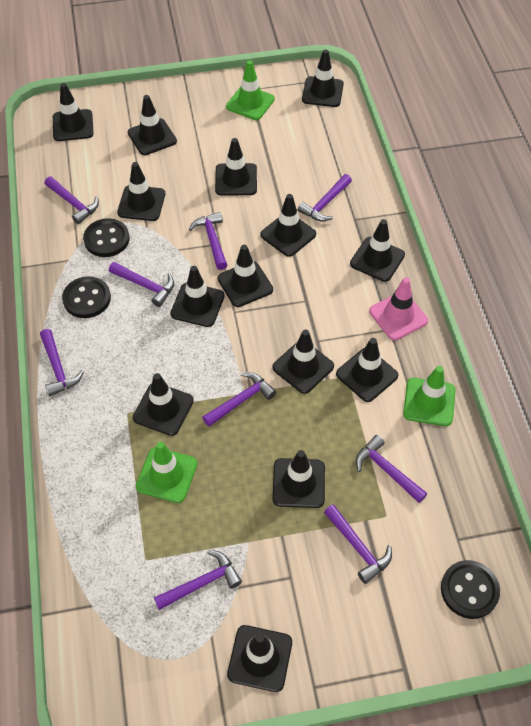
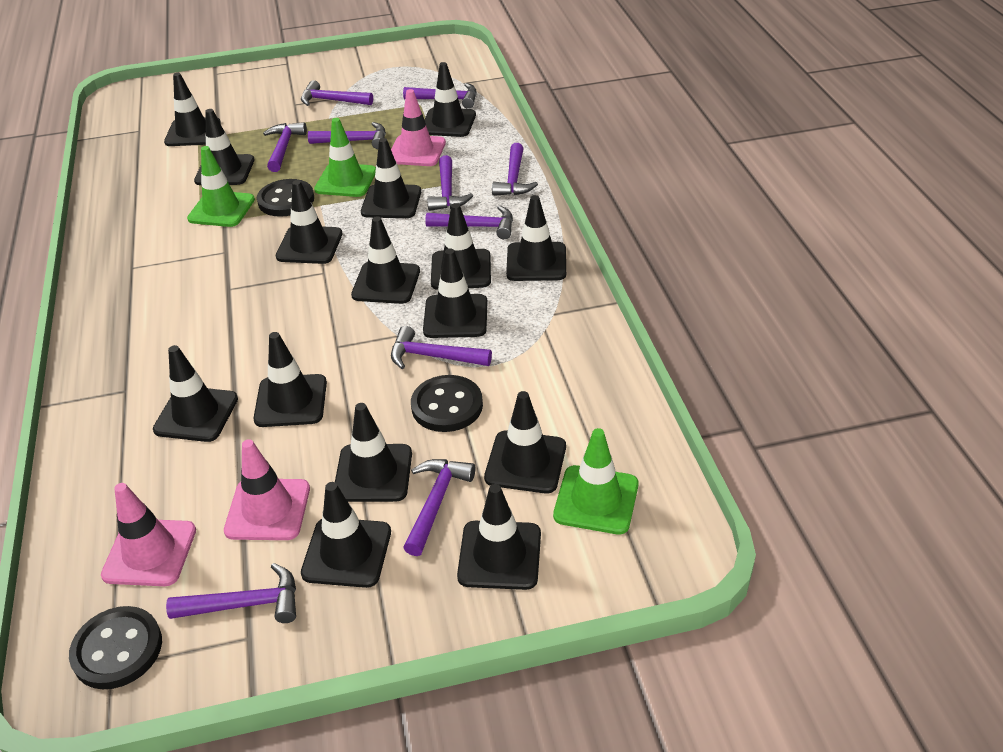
black traffic cone: [53,83,94,141] [117,162,165,221] [128,95,177,155] [133,373,194,436] [170,266,225,327] [215,138,257,196] [218,245,273,307] [227,625,292,692] [260,194,316,257] [272,330,334,394] [273,450,325,508] [302,49,344,107] [336,338,398,402] [350,219,405,282] = 14 -> [153,345,238,442] [164,73,221,146] [194,109,255,185] [254,332,327,427] [276,180,342,264] [301,482,391,588] [335,403,412,502] [351,216,420,304] [361,138,421,218] [423,249,487,338] [424,62,476,137] [431,203,491,290] [457,484,541,590] [484,391,566,493] [506,195,566,281] = 15
pink traffic cone: [369,277,428,340] = 1 -> [101,483,196,586] [224,439,310,540] [391,89,446,166] = 3
purple hammer: [40,329,84,396] [45,177,99,224] [109,262,174,307] [154,550,242,610] [189,212,227,270] [202,372,276,427] [298,174,352,221] [324,504,392,584] [356,435,427,503] = 9 -> [166,563,296,623] [263,122,307,172] [301,80,373,106] [308,122,386,149] [391,326,492,369] [403,83,477,109] [403,459,476,556] [425,205,513,239] [427,155,473,211] [492,143,538,196] = 10

